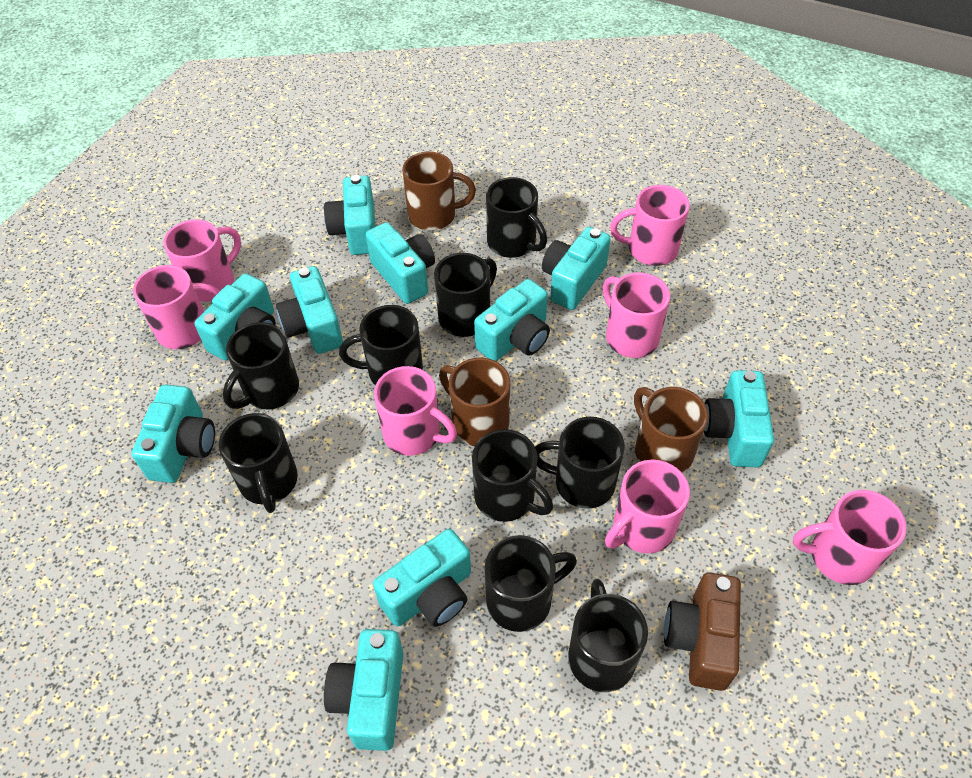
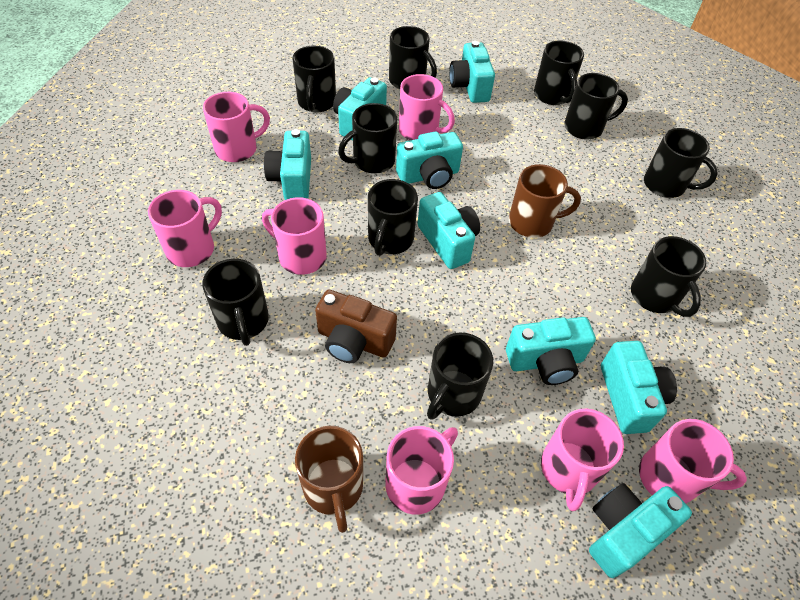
black mug: [219,413,298,513] [223,322,299,409] [339,305,423,385] [434,253,497,337] [472,429,553,522] [485,535,577,632] [486,177,547,258] [535,417,625,509] [568,579,648,692] = 9 -> [202,259,269,346] [293,46,336,112] [338,103,397,174] [368,179,418,256] [389,26,437,89] [427,333,493,420] [534,40,584,105] [564,73,628,140] [631,236,706,317] [644,128,718,198] = 10
brown mug: [402,152,476,230] [439,358,510,446] [634,387,708,473] = 3 -> [295,426,363,533] [509,164,581,238] = 2
turquoise camera: [132,385,215,483] [194,273,276,360] [276,266,343,354] [324,175,376,255] [324,629,403,751] [366,222,435,304] [373,529,471,627] [474,279,550,361] [542,227,611,310] [704,370,774,467] = 10 -> [264,129,311,200] [333,77,387,140] [396,131,463,189] [418,192,480,269] [449,41,495,103] [506,317,596,385] [589,483,692,578] [601,341,677,434] = 8

